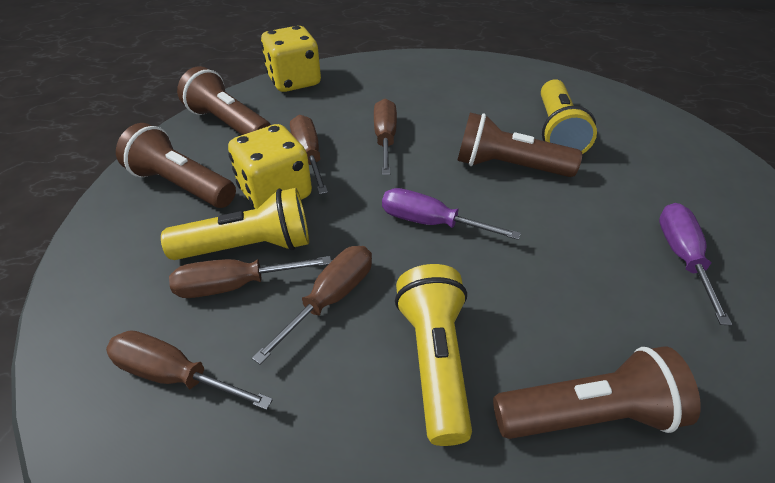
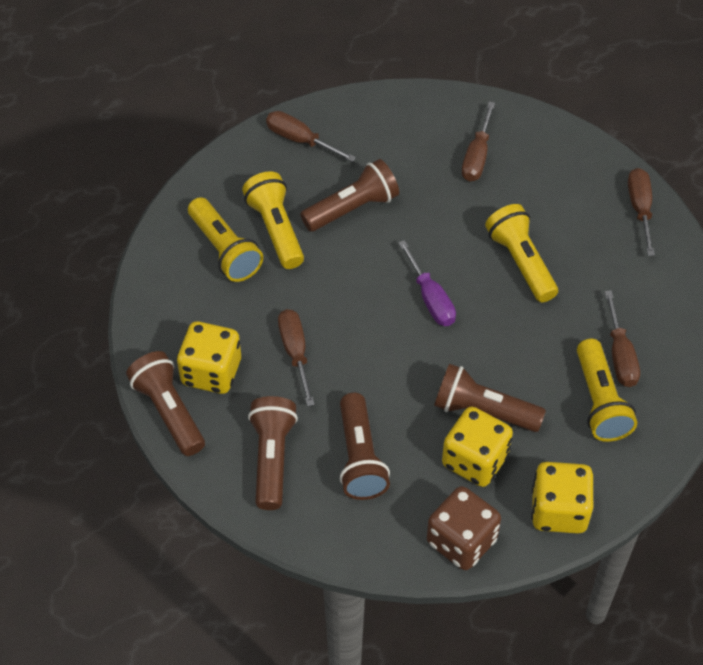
brown dice: none = 0 -> [427,486,501,570] = 1
brown flashlight: [116,123,236,208] [177,66,271,135] [457,113,582,177] [493,346,701,439] = 4 -> [126,351,205,456] [248,396,298,510] [300,159,399,232] [340,393,390,500] [434,364,546,432] = 5
purple screwdriver: [382,188,521,240] [659,203,732,325] = 2 -> [398,240,456,326] = 1
yellow dice: [228,124,312,209] [261,26,321,92] = 2 -> [177,321,241,394] [442,407,513,487] [531,462,593,534] = 3
yellow flashlight: [161,188,309,260] [395,264,472,446] [541,79,597,154] = 3 -> [188,197,263,282] [242,171,304,269] [485,204,558,302] [577,338,637,442] = 4

